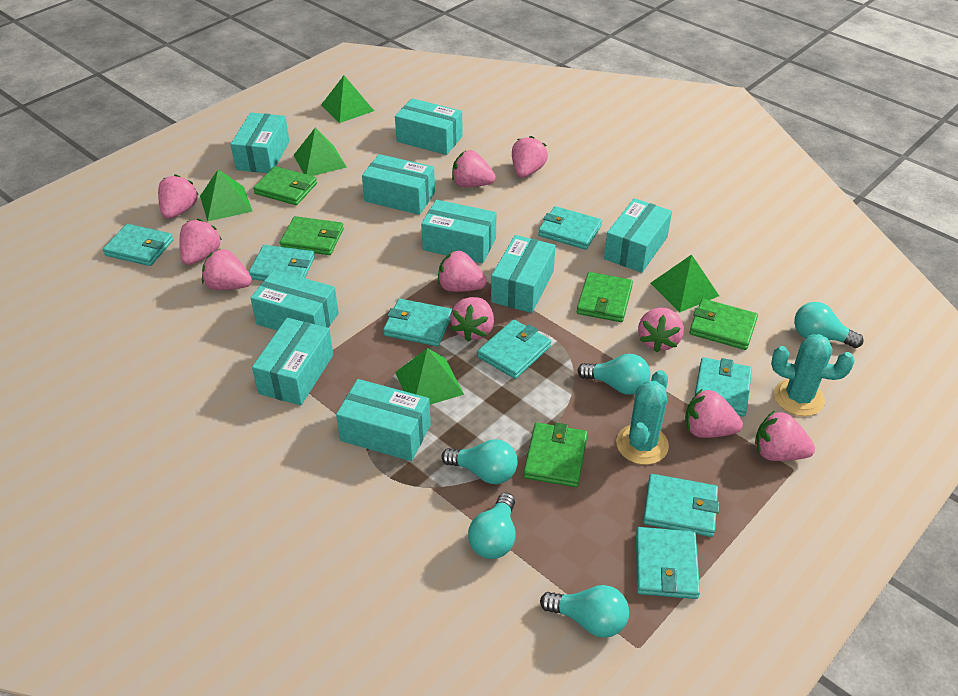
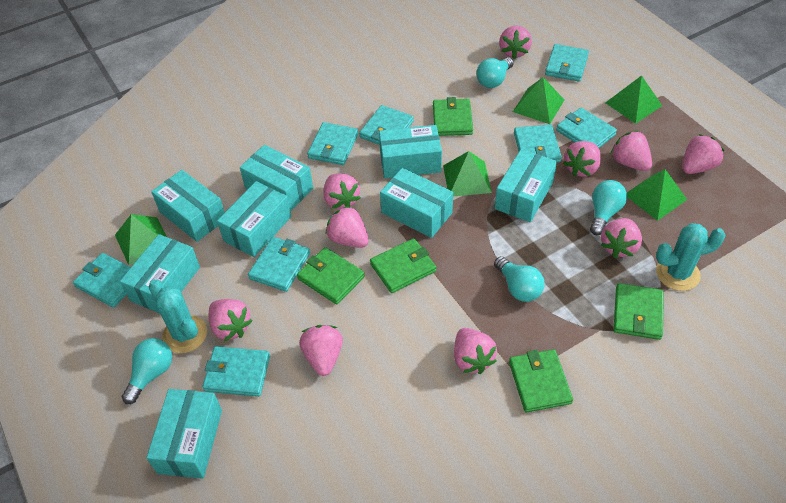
turquoise box: [230,112,290,173] [251,270,339,331] [252,318,333,406] [336,379,431,461] [362,154,435,215] [395,98,463,155] [421,200,496,263] [491,235,556,313] [604,198,672,273] = 9 -> [120,234,200,313] [146,389,222,479] [151,170,225,242] [217,181,291,257] [240,145,313,212] [379,125,442,178] [380,168,453,238] [495,149,557,222] = 8
turquoise light bulb: [442,439,518,484] [468,493,516,559] [540,585,629,638] [577,354,651,395] [794,302,864,348] = 5 -> [122,338,172,404] [476,57,514,88] [494,256,545,302] [590,180,627,235] = 4

